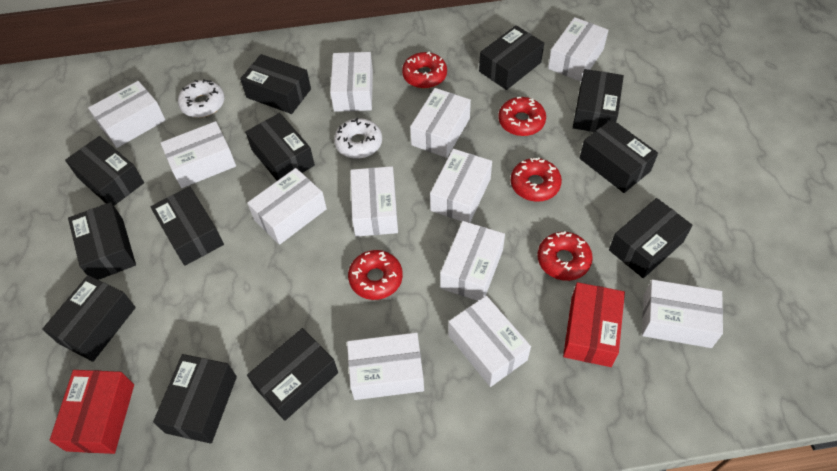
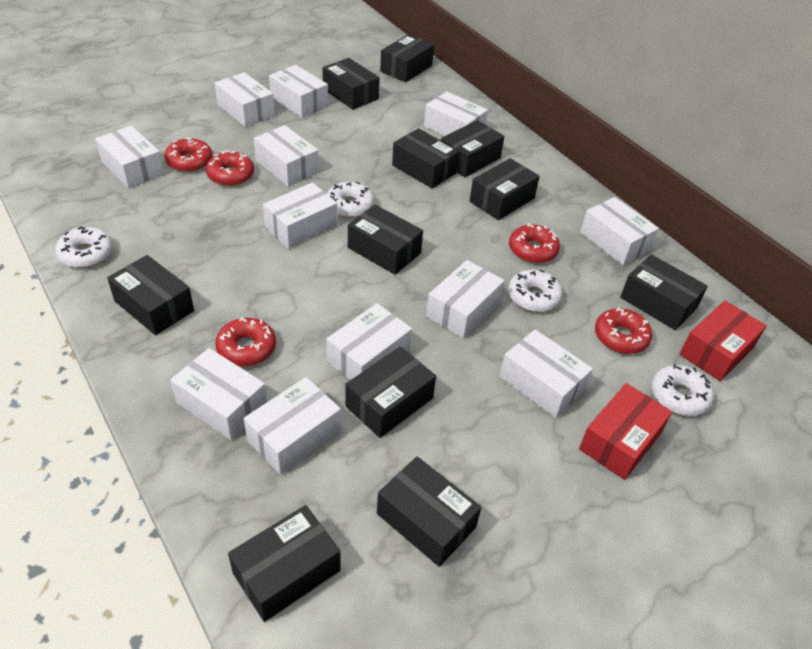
black box: [42,275,136,362] [65,136,144,206] [68,202,136,280] [150,187,224,266] [153,354,237,444] [240,54,311,114] [245,113,315,181] [247,328,338,421] [479,25,544,90] [573,69,624,132] [580,119,658,193] [609,198,693,278] = 12 -> [107,255,194,335] [228,505,340,622] [322,58,380,110] [345,346,436,438] [348,205,423,275] [377,456,481,567] [380,34,434,82] [392,128,459,189] [441,120,504,177] [470,158,540,220] [620,254,708,330] = 11
white donut: [178,79,225,118] [334,118,382,159] = 2 -> [55,226,113,268] [327,182,374,218] [508,270,563,312] [651,364,714,416] = 4

